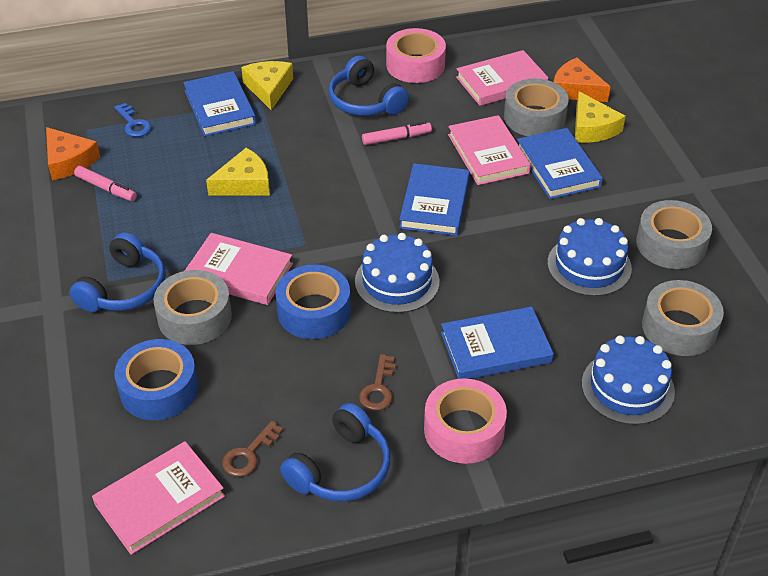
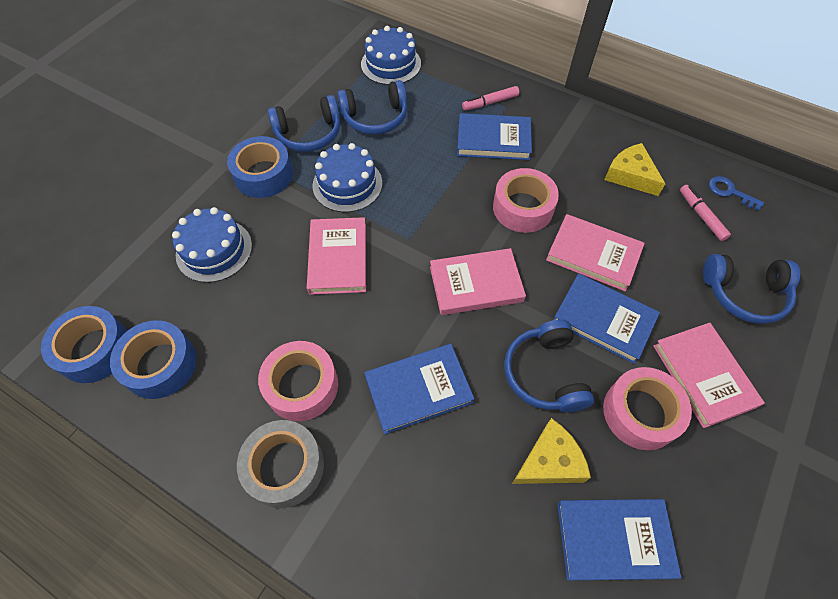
blue headphones: [69,232,166,312] [280,403,391,501] [329,56,409,116] = 3 -> [268,95,340,152] [337,80,407,135] [504,319,594,412] [703,254,800,324] = 4
blue tape: [114,339,198,420] [276,264,351,339] = 2 -> [41,306,127,383] [110,320,197,399] [227,136,293,198] = 3
brown key: [222,421,283,477] [359,354,396,411] = 2 -> none = 0
grey tape: [154,270,232,345] [504,78,569,136] [636,200,712,269] [642,280,724,356] = 4 -> [237,420,324,508] = 1
orange cheese: [46,127,100,180] [554,58,611,102] = 2 -> none = 0
pink tape: [386,28,446,83] [424,378,507,464] = 2 -> [258,341,338,421] [493,168,559,233] [603,367,692,450] = 3
yellow cheese: [206,148,270,196] [241,61,293,110] [575,91,626,143] = 3 -> [512,418,591,484] [604,143,666,196] = 2

